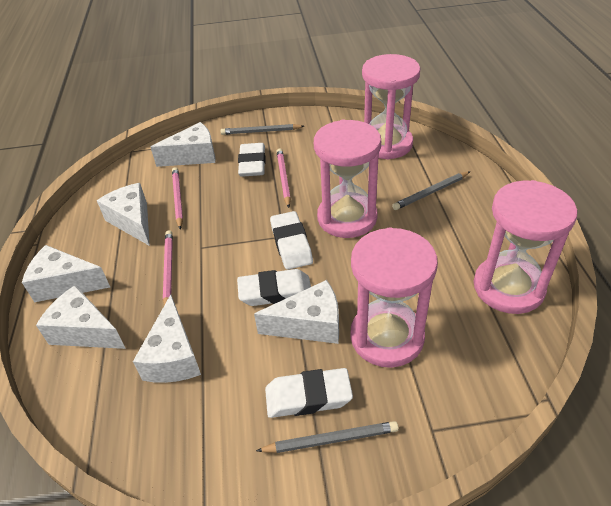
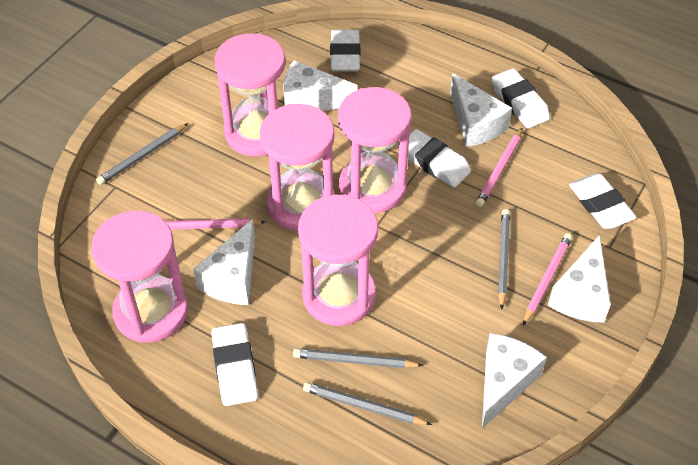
grey pencil: [221,124,304,135] [256,421,399,453] [392,171,470,210] = 3 -> [96,123,188,185] [293,348,423,368] [303,382,432,425] [498,209,510,310] = 4
pink hourglass: [314,120,381,238] [350,227,438,368] [362,54,420,160] [474,180,577,314] = 4 -> [91,211,188,343] [215,33,286,157] [260,104,335,231] [298,195,378,326] [338,87,412,213] = 5
white cheese: [22,245,110,302] [36,285,126,349] [97,183,150,246] [133,294,201,383] [151,122,215,167] [254,280,339,344] = 6 -> [193,219,255,305] [283,60,357,111] [450,73,512,147] [482,333,547,428] [548,235,611,323] = 5
white eraser: [237,269,311,306] [238,143,266,177] [265,368,353,418] [270,211,313,270] = 4 -> [211,323,258,406] [330,30,361,71] [408,129,471,188] [492,68,550,128] [569,173,637,229] = 5

